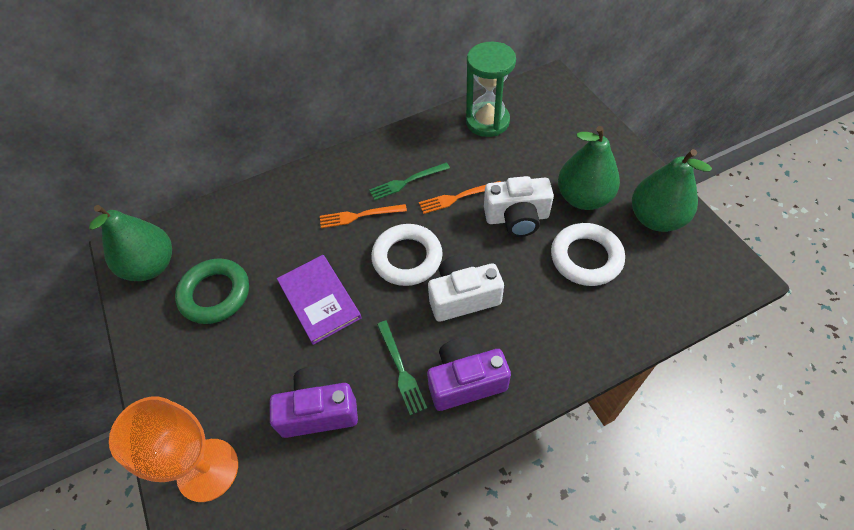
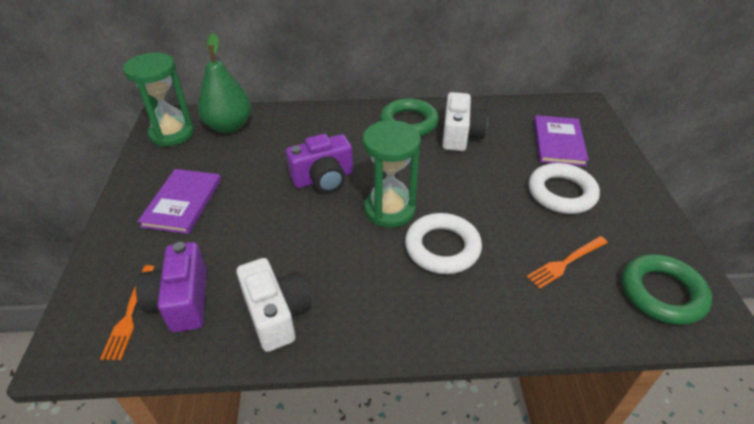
green fork: [369,162,450,200] [377,320,427,415] = 2 -> none = 0
green hourglass: [466,42,516,137] = 1 -> [123,53,194,147] [363,120,421,228] = 2
green pear: [89,205,172,281] [558,126,620,210] [632,149,712,232] = 3 -> [197,33,252,133] = 1
green ring: [175,258,249,324] = 1 -> [380,98,439,137] [622,254,712,325] = 2
orange goblet: [109,396,238,502] = 1 -> none = 0
purple book: [277,255,361,345] = 1 -> [137,169,221,234] [534,115,589,166] = 2

